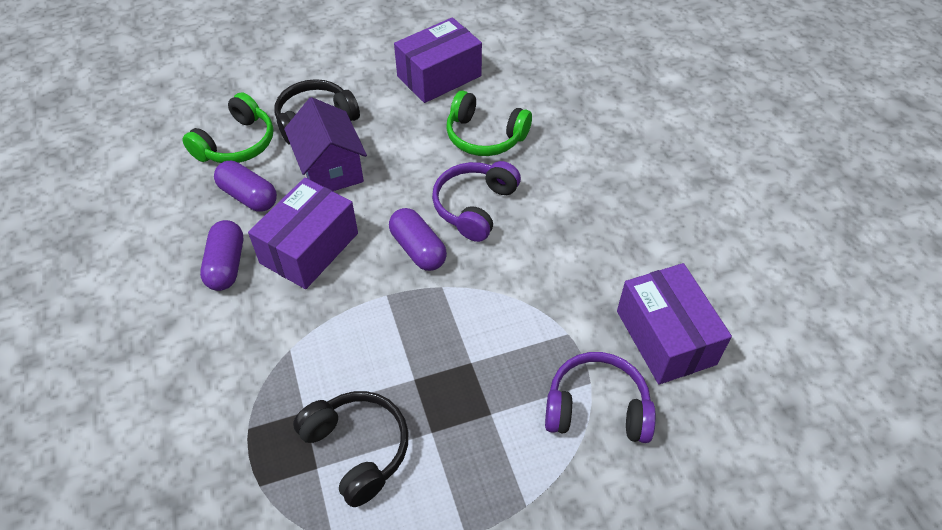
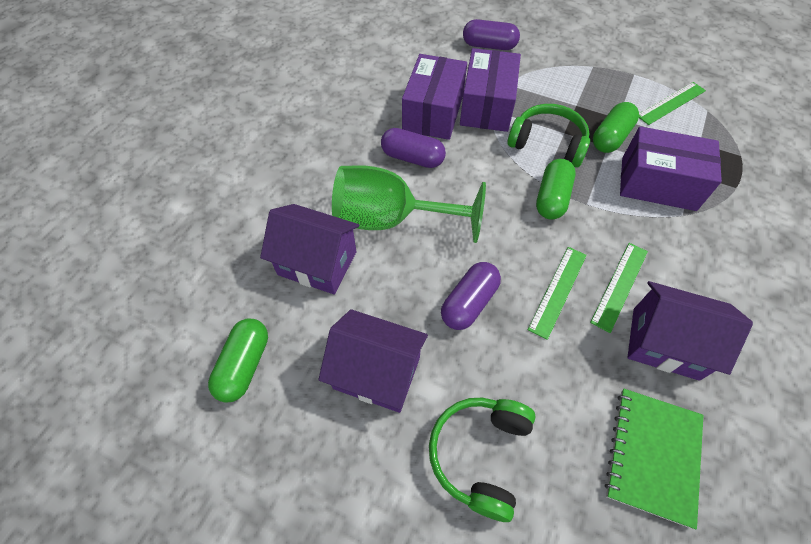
black headphones: [274,79,360,144] [293,391,409,507] = 2 -> none = 0
green capsule: none = 0 -> [208,319,268,403] [536,159,576,220] [593,102,639,153] = 3
green goblet: none = 0 -> [332,165,486,243] = 1
green notebook: none = 0 -> [605,389,704,529] = 1
green ruler: none = 0 -> [528,247,587,340] [590,243,648,333] [639,82,706,125] = 3
purple headphones: [432,161,521,242] [545,352,656,443] = 2 -> none = 0
purple house: [284,97,367,191] = 1 -> [260,204,359,295] [318,309,428,413] [627,281,753,381] = 3

